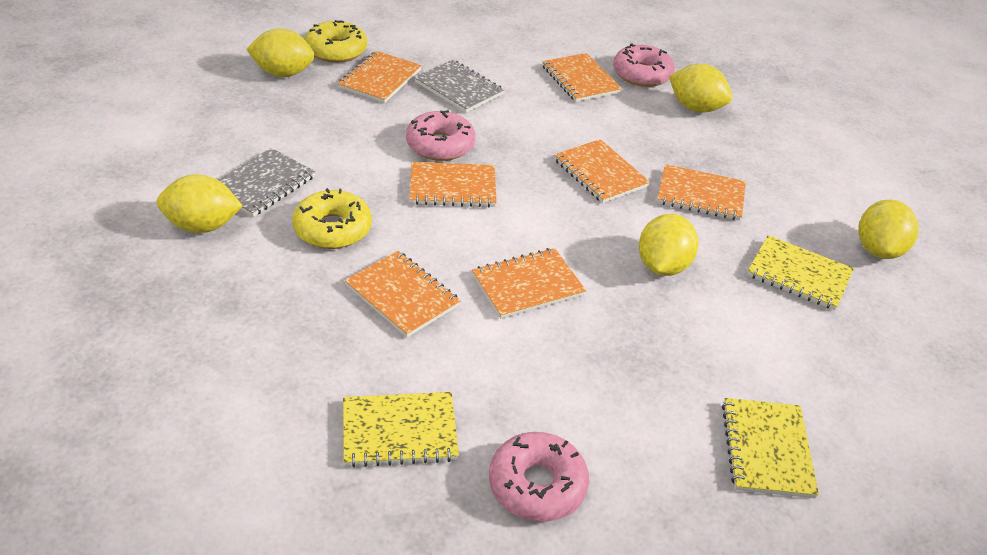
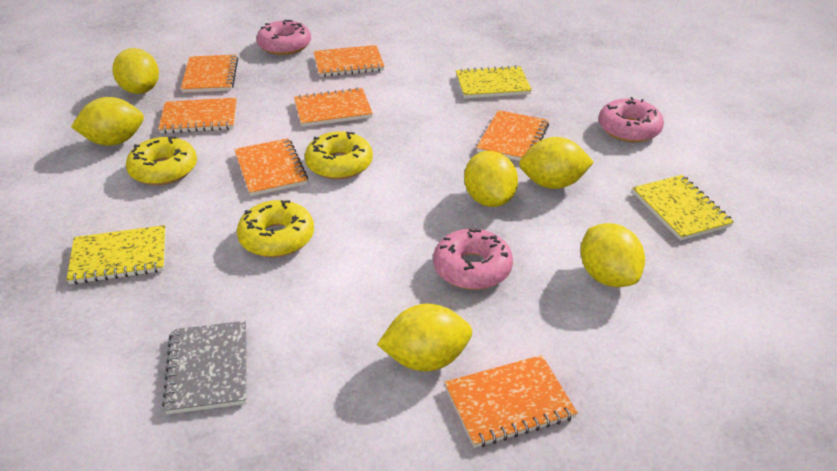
grey notebook: [219,148,315,217] [414,60,504,113] = 2 -> [162,321,246,414] = 1
yellow donut: [292,188,372,249] [305,20,367,63] = 2 -> [126,136,197,185] [237,200,314,257] [305,131,373,179] = 3
yellow lemon: [157,174,243,233] [246,28,315,77] [639,214,698,276] [669,64,732,113] [858,200,919,259] = 5 -> [71,97,144,146] [112,48,159,94] [377,304,472,371] [464,151,518,207] [519,137,594,189] [580,223,645,287] = 6

